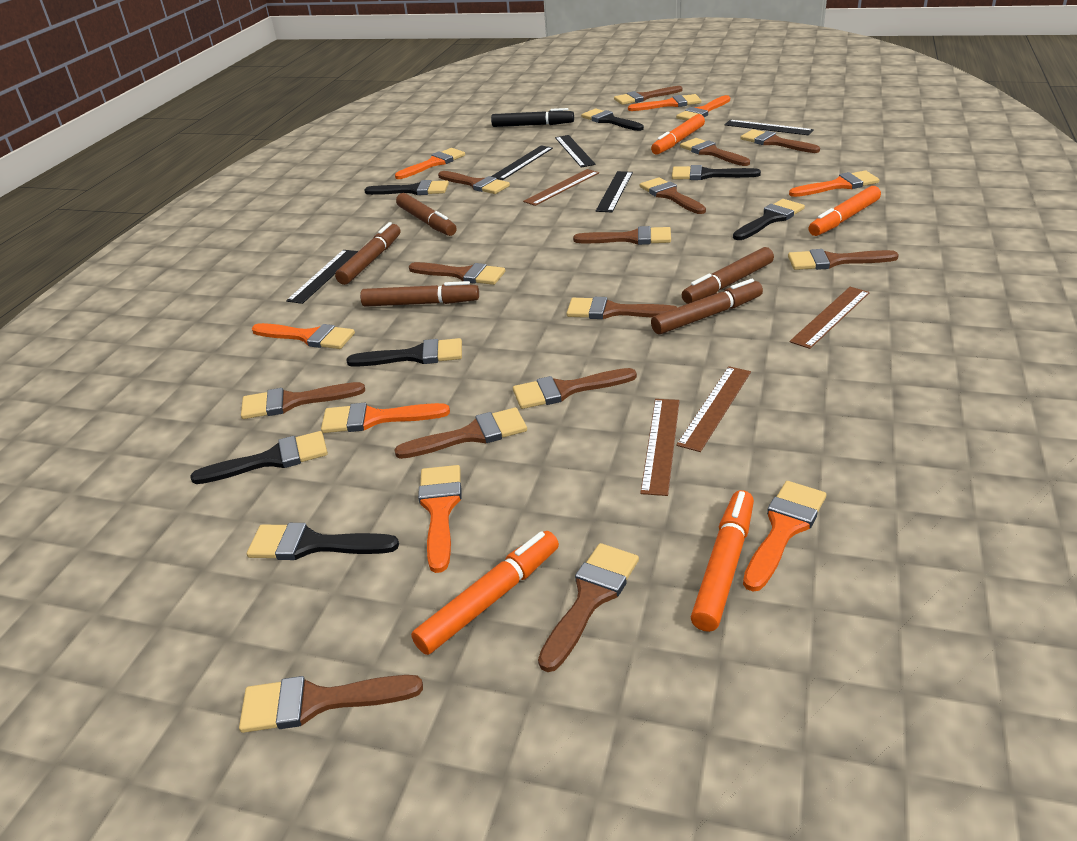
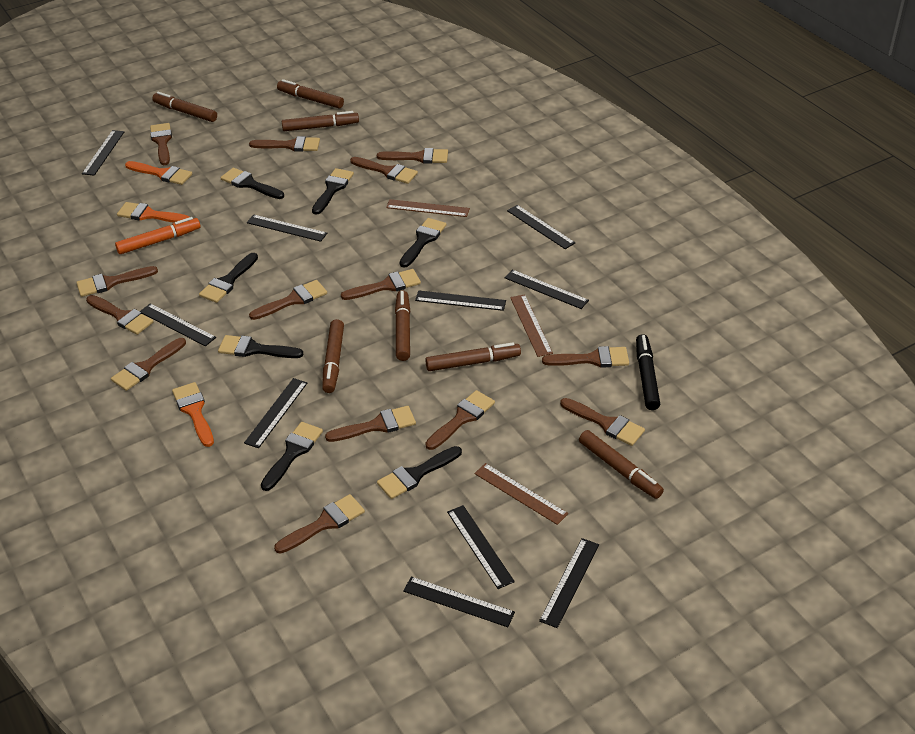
black ruler: [286,250,358,304] [491,146,553,180] [555,135,596,167] [596,171,633,212] [725,120,814,135] = 5 -> [82,130,124,176] [140,303,216,346] [244,378,307,448] [247,214,327,242] [403,577,515,627] [415,290,506,311] [447,505,515,589] [504,270,589,309] [507,205,575,249] [539,538,599,628] = 10
brown marker: [335,222,400,285] [360,281,479,307] [396,193,457,236] [651,279,763,335] [682,247,774,304] = 5 -> [152,92,217,122] [277,79,344,109] [282,111,359,131] [322,319,344,393] [395,291,410,361] [425,342,521,371] [579,430,664,499] = 7
brown ruler: [523,169,599,206] [640,399,680,496] [676,366,751,452] [790,287,870,349] = 4 -> [386,199,470,217] [474,463,568,525] [510,294,553,357] = 3
orange brush: [252,323,355,349] [321,403,450,433] [395,148,465,179] [418,465,461,573] [628,94,702,111] [676,95,730,121] [743,481,826,592] [789,170,879,197] = 8 -> [117,202,190,223] [125,161,192,185] [172,382,214,447] = 3
orange marker: [411,531,559,655] [651,114,705,155] [691,490,754,632] [808,186,881,236] = 4 -> [115,217,200,254] = 1

